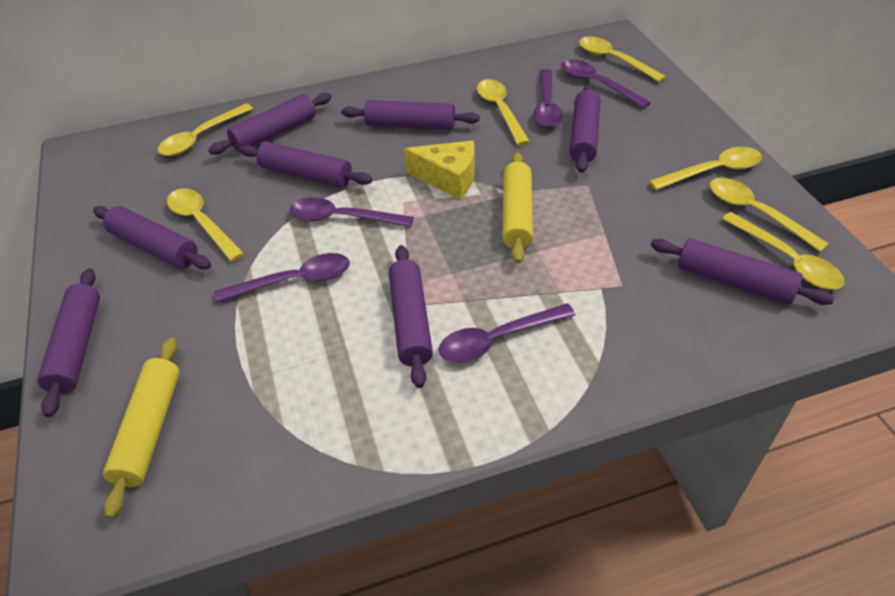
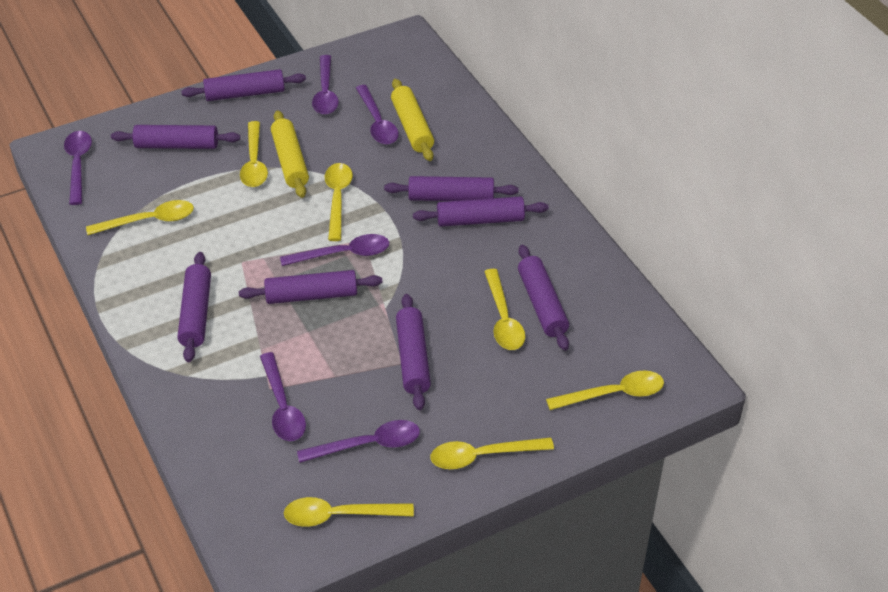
purple spoon: [214,253,350,303] [290,197,414,227] [439,303,575,363] [533,69,563,128] [561,59,651,108] = 5 -> [64,131,92,205] [260,352,306,441] [280,234,389,266] [297,420,420,463] [312,55,339,115] [356,85,399,145] = 6
yellow cheese: [404,141,475,200] = 1 -> none = 0

